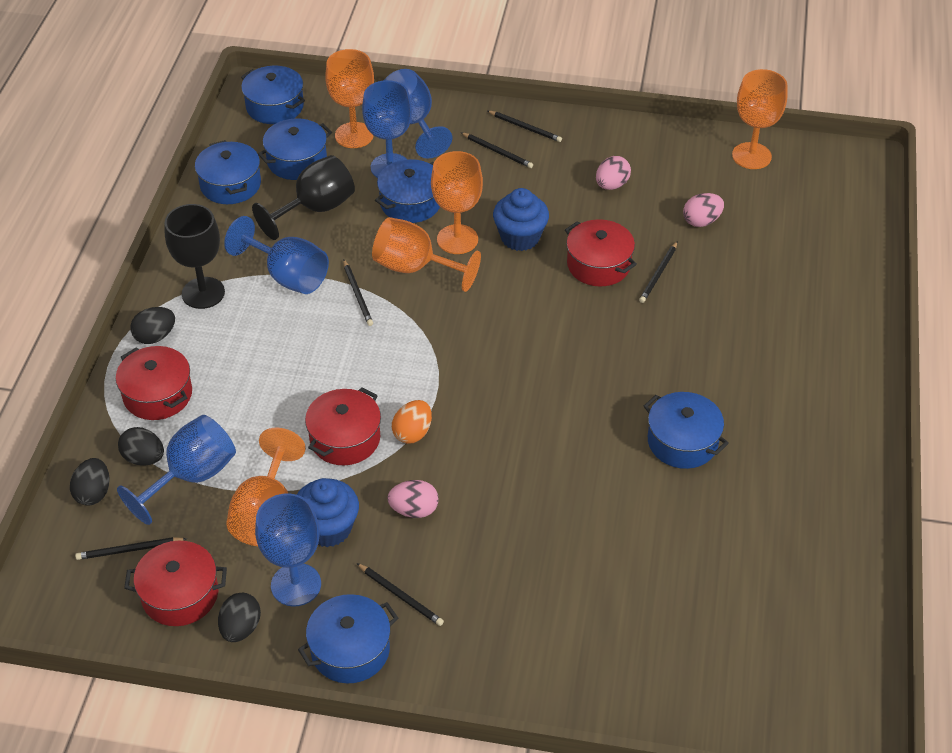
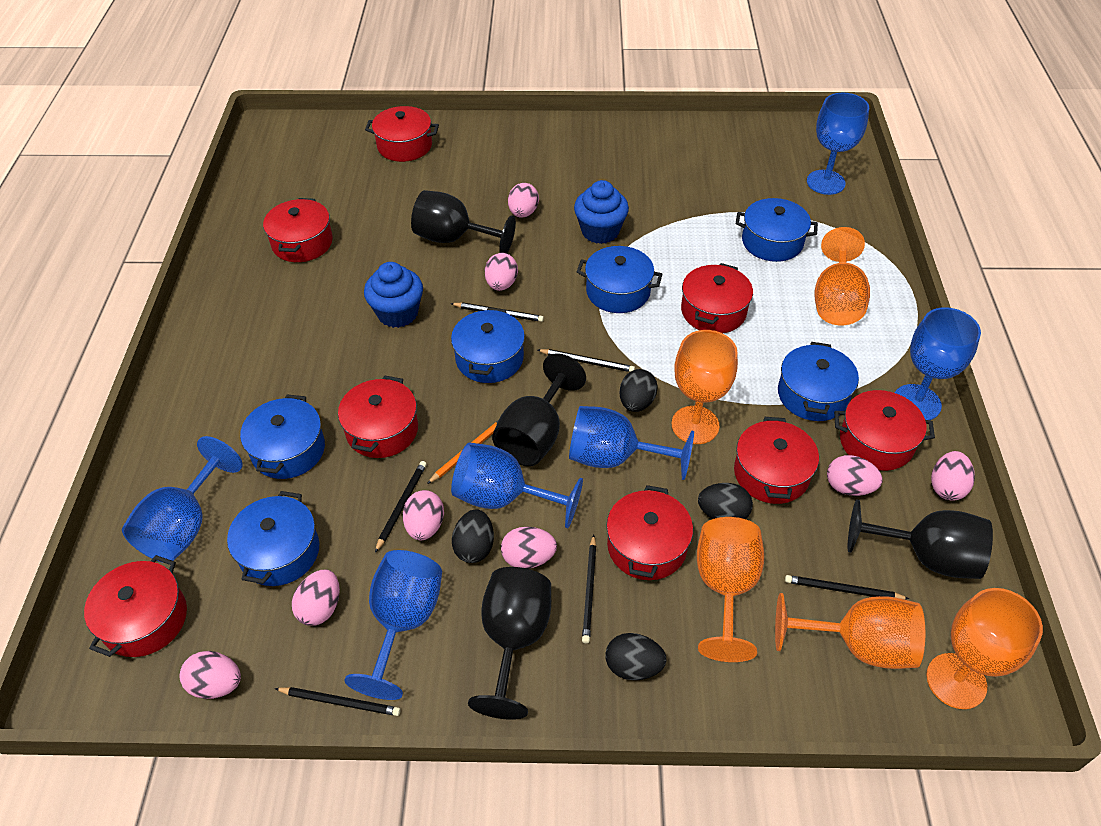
black goblet: [165,204,225,309] [252,155,355,240] = 2 -> [411,190,516,253] [468,567,551,720] [492,353,586,466] [848,499,993,579] = 4
blue goblet: [117,415,236,525] [224,216,329,294] [255,493,321,606] [362,80,412,178] [384,69,452,159] = 5 -> [122,436,243,563] [344,550,442,700] [451,442,583,528] [569,406,694,480] [807,93,869,195] [895,307,981,420] = 6
orange egg: [392,400,432,444] = 1 -> none = 0
orange pencil: none = 0 -> [427,421,498,484] = 1
pink egg: [387,480,439,518] [596,156,631,190] [683,193,724,227] = 3 -> [179,651,241,699] [292,569,340,626] [403,490,444,540] [485,253,518,291] [501,527,557,569] [508,183,539,218] [827,455,882,496] [931,451,975,501] = 8
red pot: [116,346,192,420] [124,541,227,626] [305,387,381,465] [565,219,637,287] = 4 -> [84,555,187,657] [263,198,333,262] [338,376,418,458] [365,106,439,162] [606,485,693,580] [681,263,753,333] [734,417,819,504] [834,390,935,471] = 8

